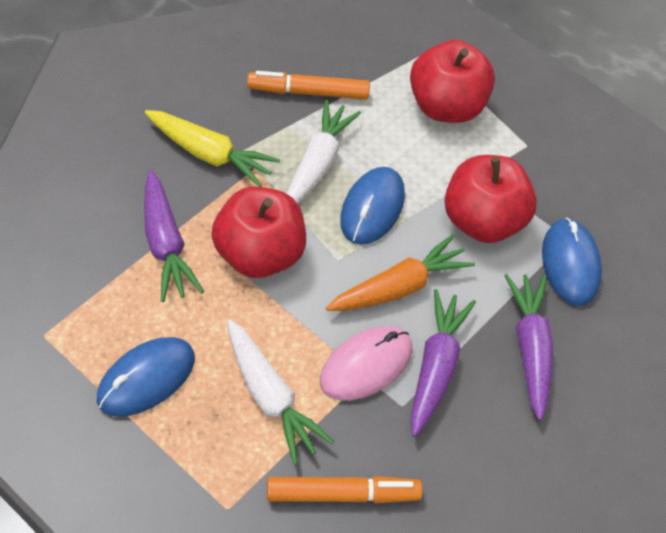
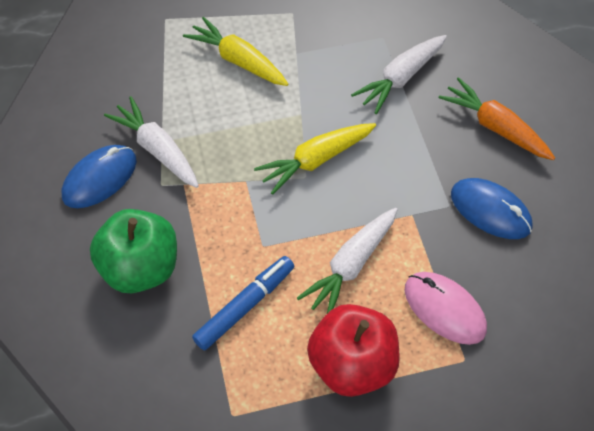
blue marker: none = 0 -> [192,256,294,350] = 1
blue mouse: [97,337,195,417] [340,167,405,245] [542,218,602,306] = 3 -> [61,145,137,208] [451,178,533,239] = 2
green apple: none = 0 -> [90,209,177,293] = 1
orange marker: [247,71,370,99] [267,476,422,504] = 2 -> none = 0
purple carrot: [144,170,204,302] [411,289,476,437] [504,274,554,421] = 3 -> none = 0
red apple: [211,186,306,278] [410,40,495,123] [444,155,537,243] = 3 -> [307,304,400,397] = 1
white carrot: [227,319,334,465] [286,100,361,204] = 2 -> [104,96,199,188] [297,208,398,313] [351,35,447,114] = 3
yellow carrot: [145,110,280,187] = 1 -> [183,17,288,86] [254,123,376,195] = 2

